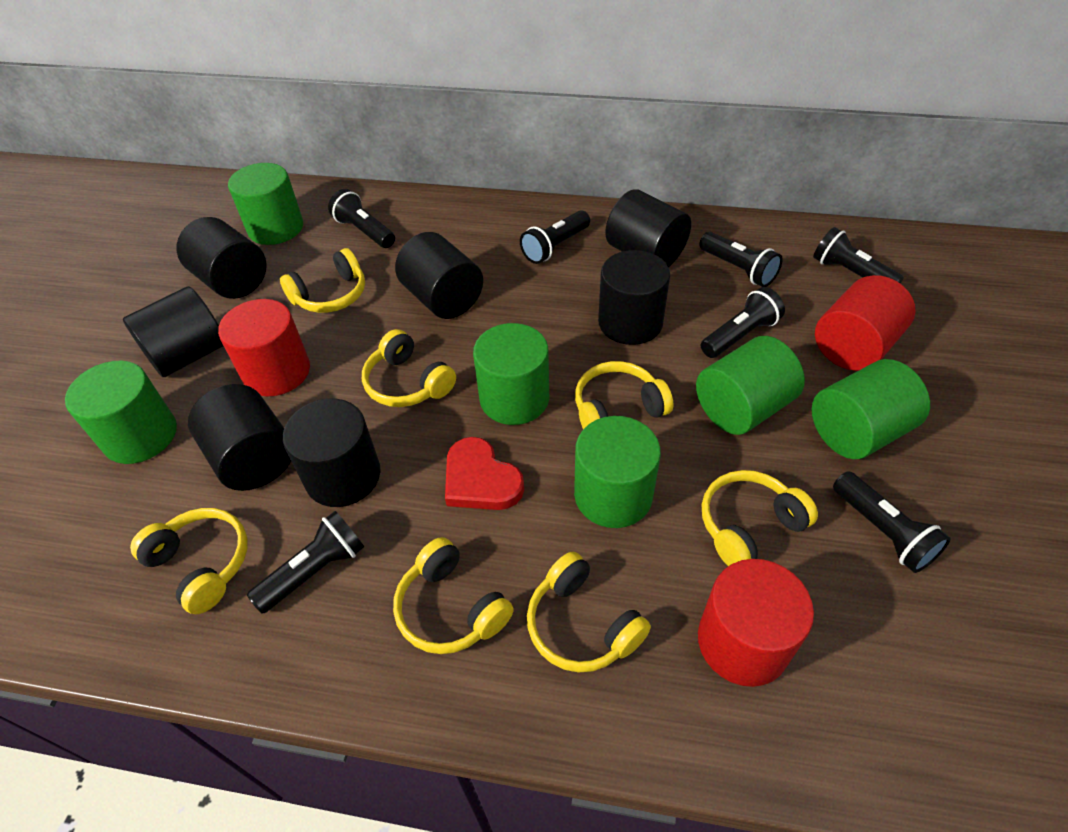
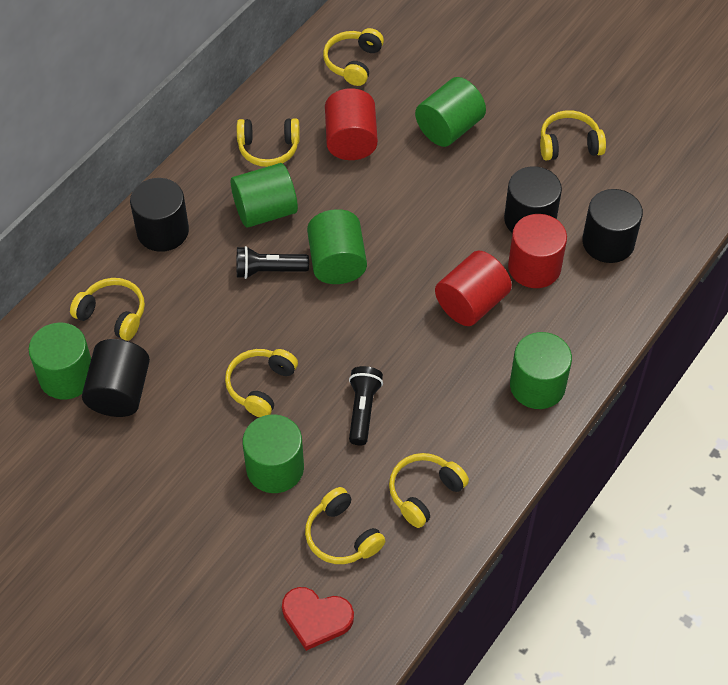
black cylinder: [123,286,223,377] [177,217,267,299] [188,384,291,491] [283,398,381,507] [395,232,483,319] [598,250,670,345] [605,189,691,267] = 7 -> [82,339,150,417] [130,178,189,252] [504,166,562,233] [582,189,643,263] = 4
black flashlight: [247,511,364,614] [328,189,395,248] [520,210,590,264] [699,232,783,287] [701,287,785,358] [813,227,904,283] [833,471,951,573] = 7 -> [237,246,309,279] [349,366,383,445] = 2

